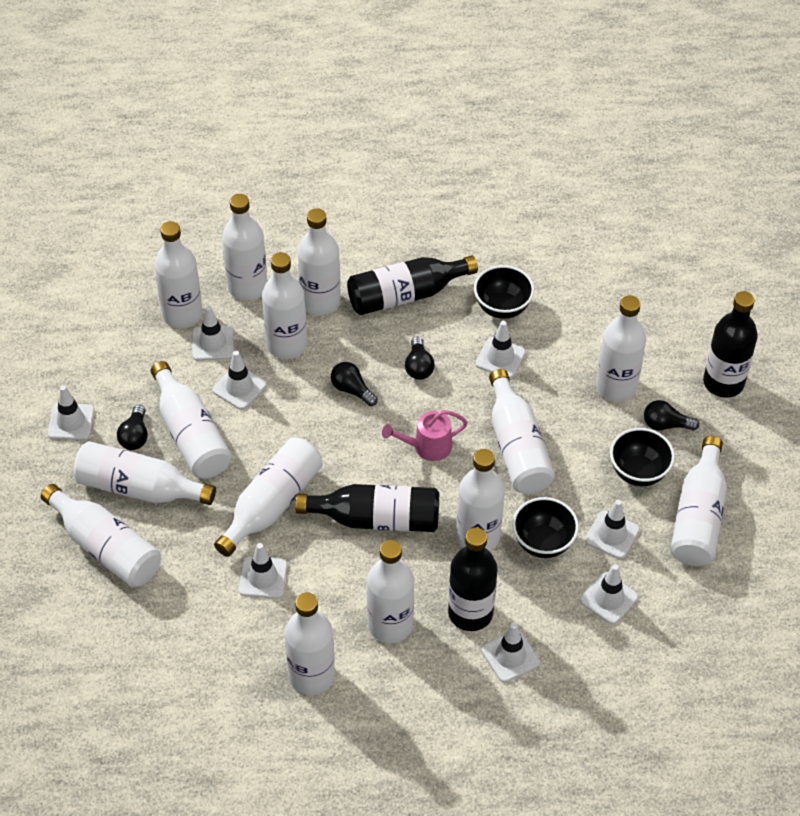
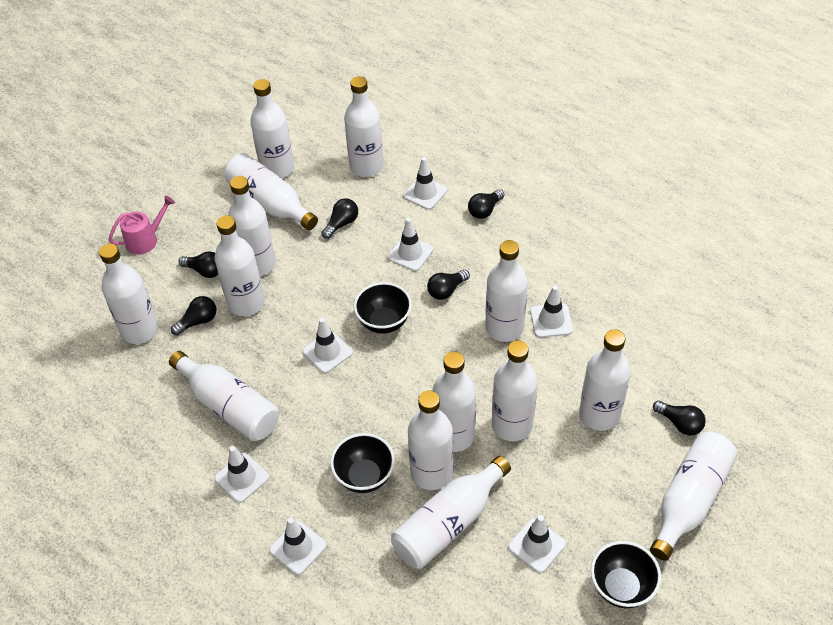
black bottle: [295,484,439,532] [347,256,478,315] [448,527,498,631] [703,291,758,398] = 4 -> none = 0
black light bulb: [117,405,148,450] [331,362,378,406] [405,337,435,380] [644,400,699,430] = 4 -> [171,296,216,336] [179,251,218,278] [321,198,358,239] [427,270,470,300] [468,189,505,219] [653,401,706,436] = 6
white traffic cone: [48,385,95,440] [192,306,234,361] [213,351,267,410] [239,543,287,599] [475,321,526,379] [482,623,540,683] [580,564,638,625] [585,500,640,559] = 8 -> [215,446,269,503] [269,517,327,575] [302,318,353,373] [387,218,433,271] [403,157,447,210] [508,515,566,573] [530,285,573,338] = 7

